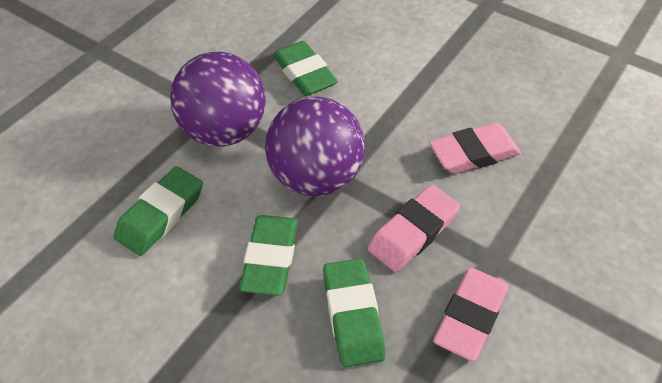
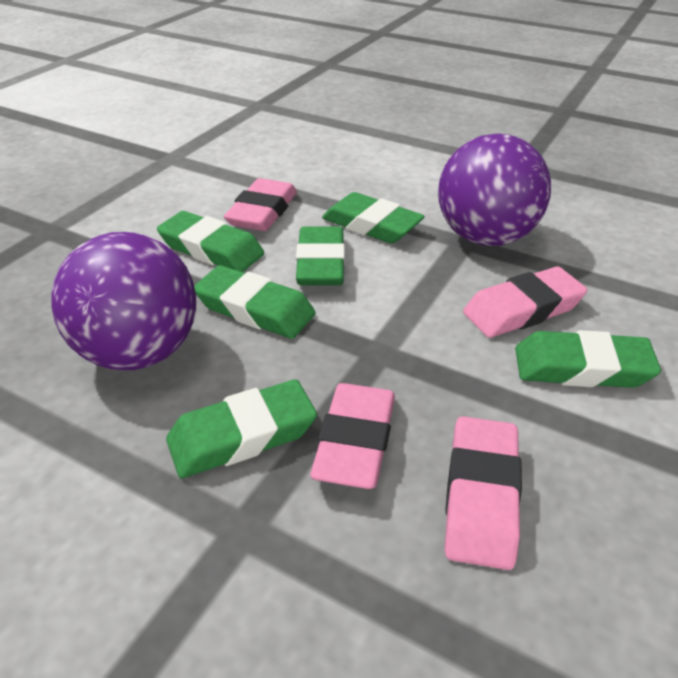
green eraser: [114,166,203,256] [239,215,298,296] [273,41,338,96] [323,258,385,368] = 4 -> [157,211,264,272] [166,379,317,478] [194,265,316,339] [296,227,345,286] [322,192,425,244] [515,330,661,388] = 6
pink eraser: [368,185,460,272] [429,123,521,174] [433,268,509,362] = 3 -> [224,178,297,231] [310,383,395,489] [444,416,522,570] [463,267,587,338] = 4

